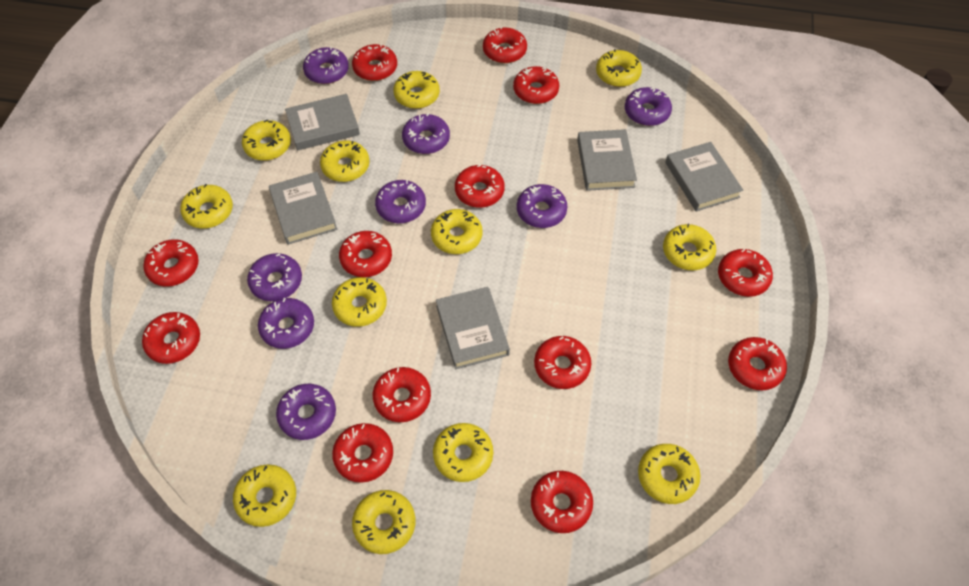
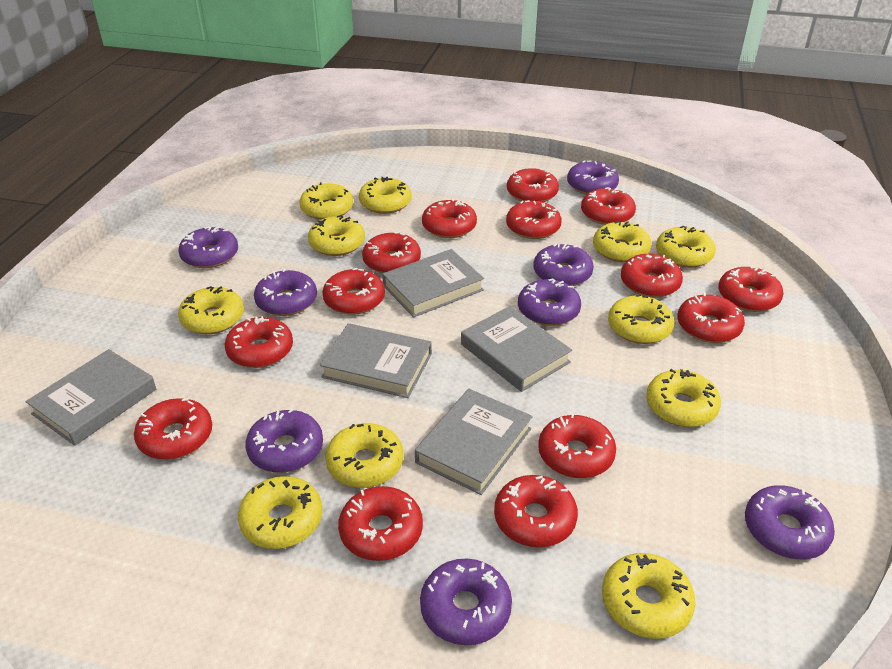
red donut: [142,312,200,364] [143,239,199,287] [332,423,393,483] [339,231,392,277] [352,44,397,81] [373,367,431,422] [455,164,505,208] [483,26,527,63] [513,66,559,104] [531,471,593,533] [534,336,591,389] [718,249,773,297] [728,337,787,390] = 13 -> [134,398,212,460] [225,316,293,368] [322,268,385,315] [338,486,423,561] [362,232,421,273] [422,199,477,238] [494,475,578,547] [506,200,562,239] [507,168,559,202] [538,413,616,478] [581,187,636,225] [621,254,683,298] [677,293,745,343] [718,266,784,312] = 14
yellow donut: [180,184,233,228] [233,465,296,527] [242,120,291,161] [320,141,369,182] [332,277,387,327] [352,490,415,554] [393,71,440,109] [431,209,482,254] [433,423,493,482] [596,49,642,87] [638,444,700,504] [663,224,716,270] = 12 -> [178,286,244,334] [238,476,323,549] [299,182,353,220] [308,215,365,256] [325,423,404,488] [359,177,412,214] [593,221,651,262] [602,553,696,639] [608,294,674,344] [646,369,721,427] [656,226,716,268] = 11

